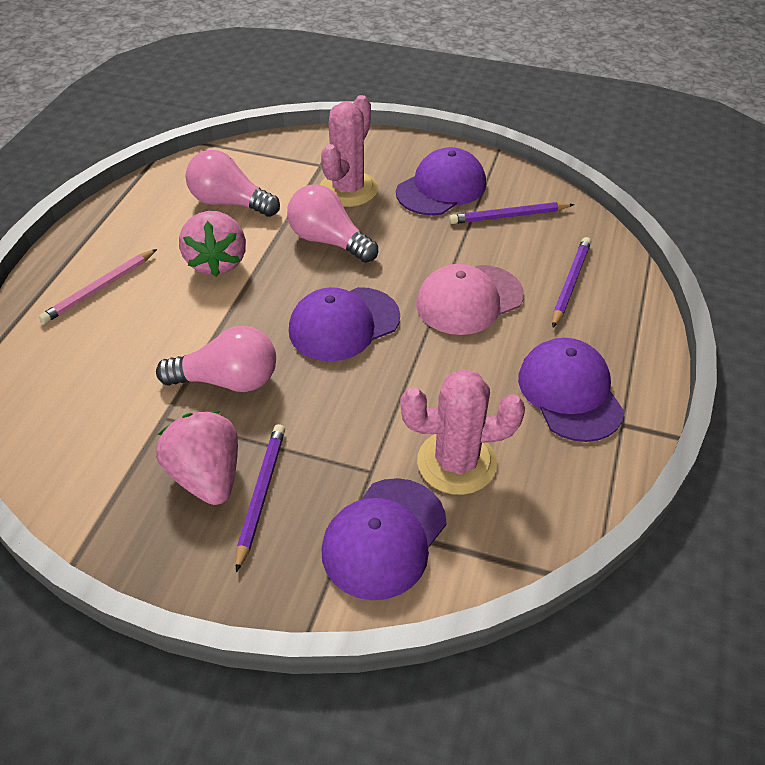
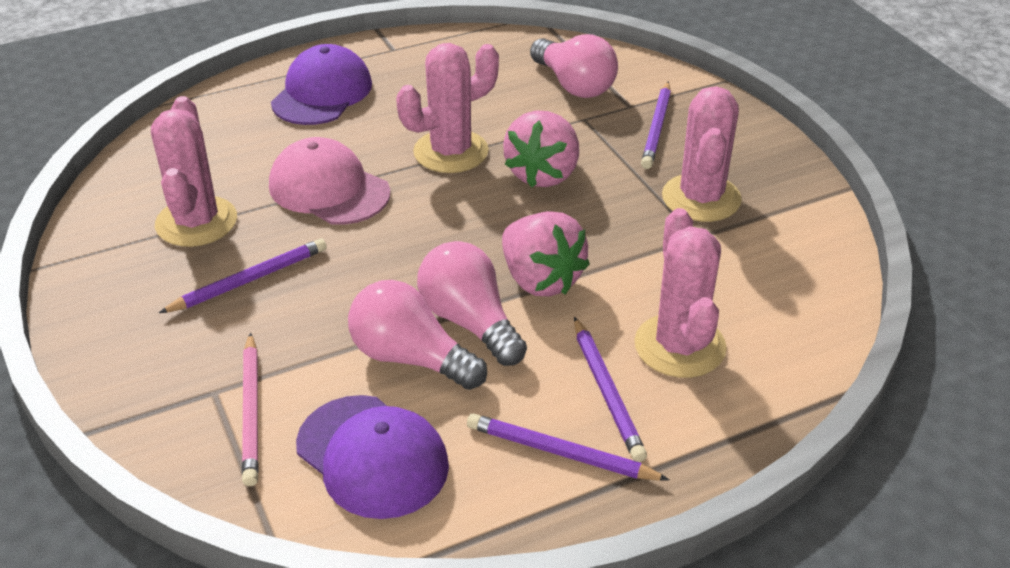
pink cactus: [320,95,378,207] [401,369,525,495] = 2 -> [151,96,237,247] [396,43,499,173] [634,208,727,378] [662,86,742,222] = 4
purple cap: [289,287,400,361] [322,478,447,600] [396,147,486,215] [518,338,625,442] = 4 -> [271,44,372,125] [296,395,449,519] = 2
purple pencil: [236,424,285,572] [449,202,574,224] [552,237,591,328] = 3 -> [159,238,327,313] [467,414,669,481] [574,317,647,462] [641,81,671,169] = 4

